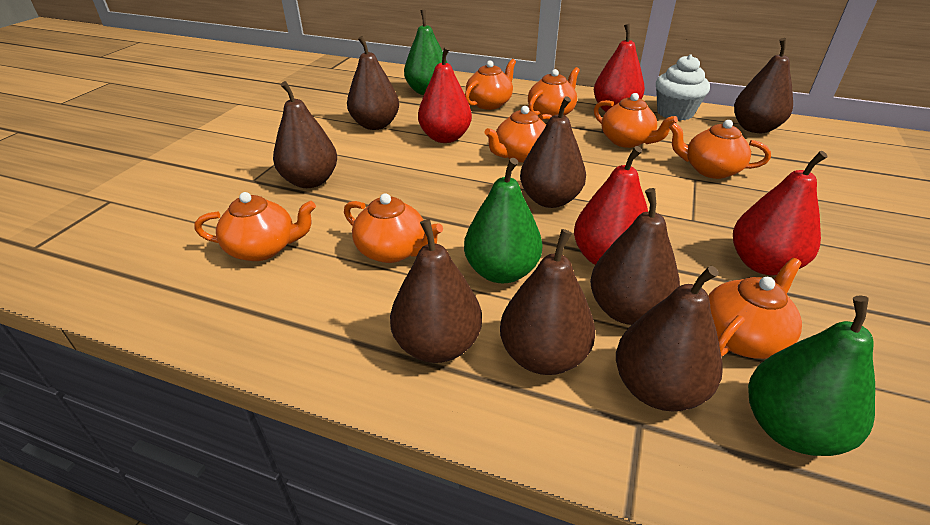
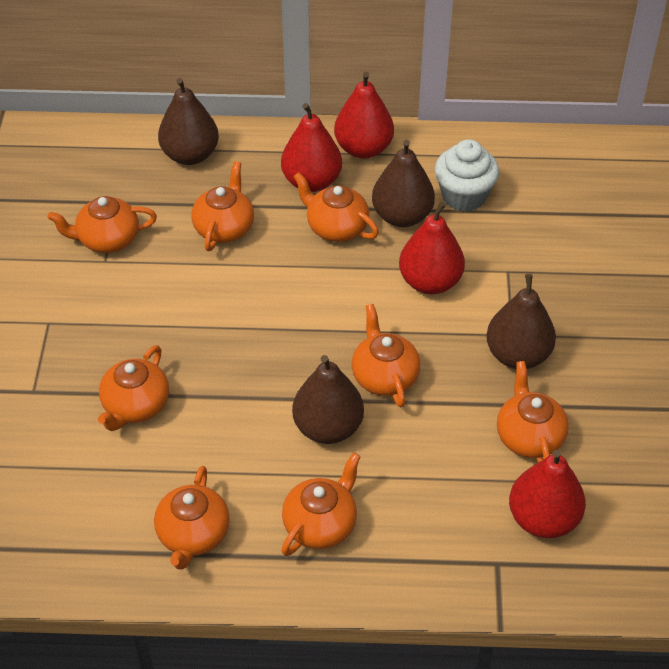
brown pear: [273,81,337,188] [347,36,399,130] [390,219,482,363] [500,229,595,375] [520,96,586,208] [590,188,680,325] [616,266,723,411] [734,38,793,133] = 8 -> [158,78,219,165] [292,355,364,444] [372,140,435,227] [486,274,556,369] = 4
green pear: [404,10,447,95] [464,158,543,283] [748,295,875,456] = 3 -> none = 0

